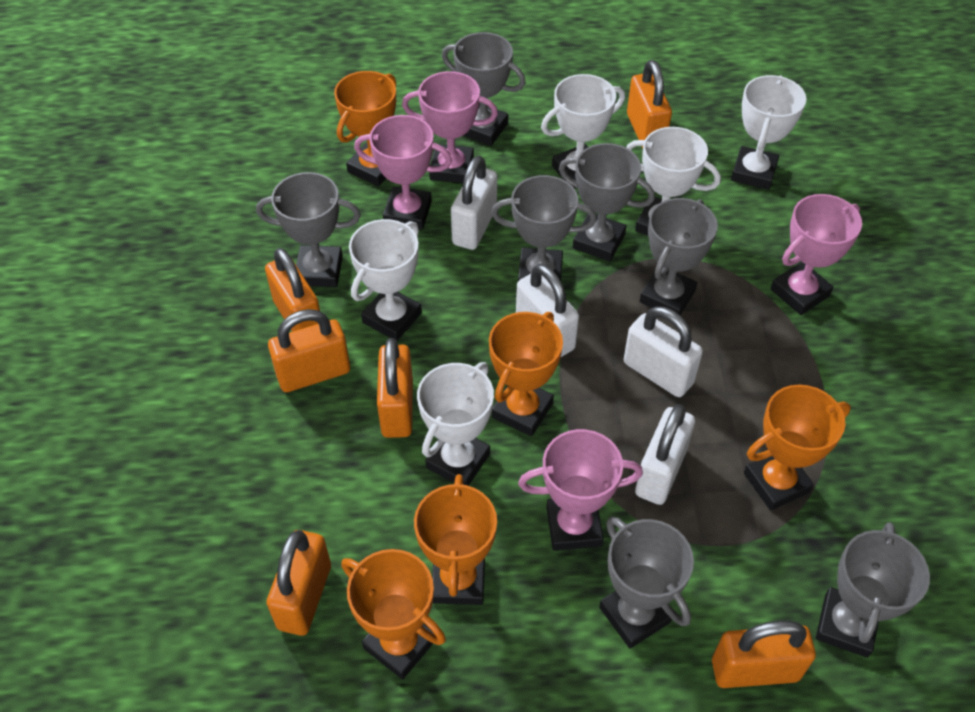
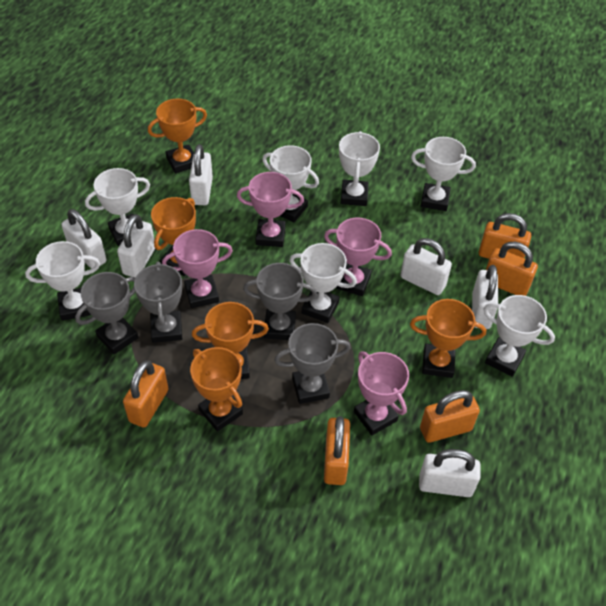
grey trophy: [256,172,361,287] [442,32,526,146] [491,175,596,281] [559,143,655,261] [599,516,694,648] [640,198,718,315] [816,522,930,658] = 7 -> [75,272,139,354] [134,262,182,343] [243,263,317,340] [274,323,351,404] = 4
orange padlock: [265,248,320,332] [266,530,331,636] [268,309,350,392] [377,338,413,438] [627,60,672,148] [712,621,816,688] = 6 -> [123,360,169,428] [324,416,350,485] [420,390,480,443] [479,213,531,259] [486,242,538,296] = 5
white padlock: [451,156,497,250] [516,264,579,357] [624,306,703,397] [635,404,695,505] = 4 -> [62,209,106,269] [117,214,155,278] [189,144,213,205] [401,238,452,295] [419,449,481,497] [472,265,498,329] = 6
white trophy: [349,219,422,341] [417,362,494,486] [541,74,625,189] [626,127,721,236] [731,75,806,190] = 5 -> [25,241,100,321] [85,168,150,246] [262,145,319,222] [289,243,357,323] [339,131,380,206] [411,137,476,211] [483,295,555,377] = 7

